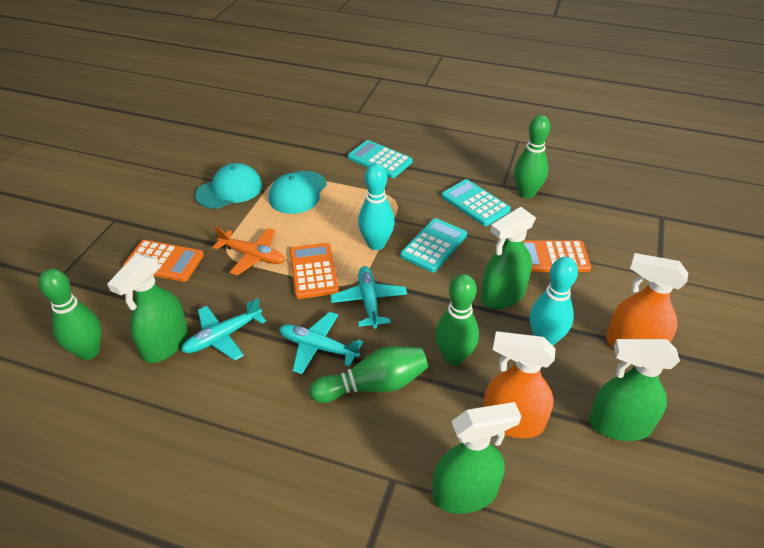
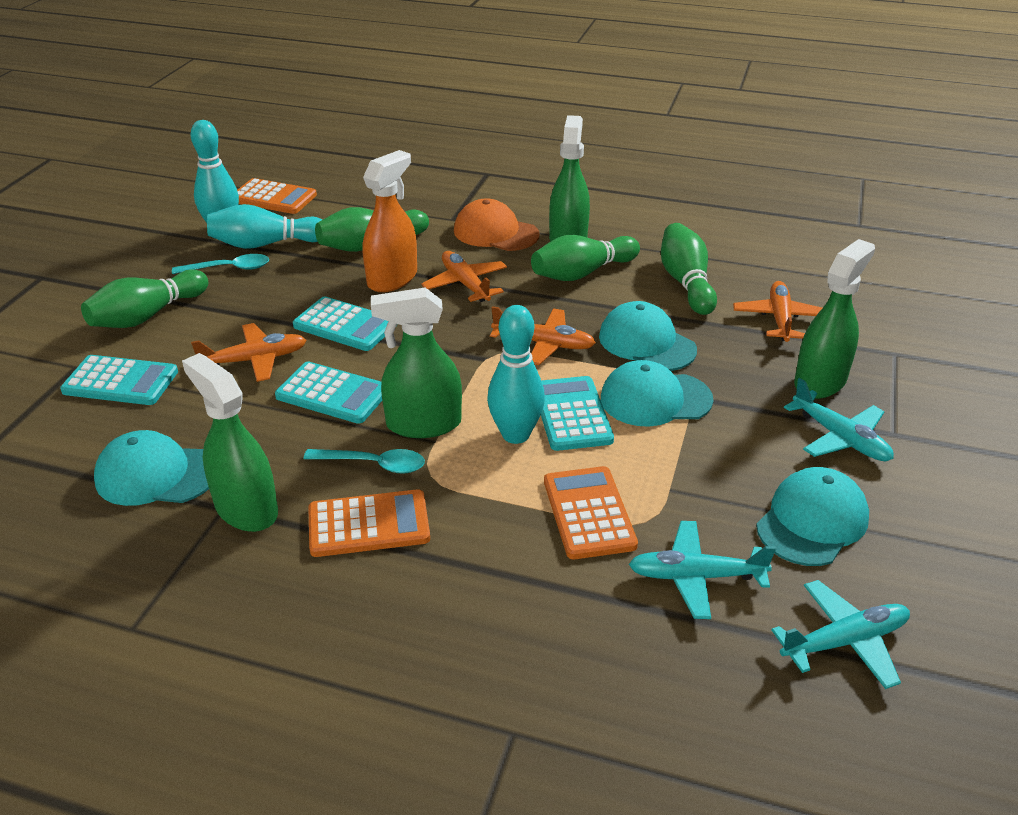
orange cap: none = 0 -> [454,198,540,251] = 1
orange plane: [212,226,285,276] = 1 -> [191,323,306,382] [421,251,507,302] [490,306,596,365] [733,281,822,342] = 4
orange spray bottle: [483,331,556,438] [606,253,688,348] = 2 -> [363,150,417,292] = 1
turquoise bowling pin: [358,163,395,250] [530,257,578,345] = 2 -> [191,120,239,223] [207,204,322,249] [487,305,545,444] = 3
turquoise calculator: [348,140,413,178] [400,218,467,272] [441,179,511,226] = 3 -> [60,355,178,405] [275,362,382,424] [293,297,388,351] [541,376,614,451] = 4
turquoise cap: [195,163,262,209] [269,171,327,214] = 2 -> [94,430,209,506] [599,301,697,371] [601,360,713,427] [756,467,869,566] = 4
turquoise spoon: none = 0 -> [172,254,269,274] [304,449,425,474] = 2

